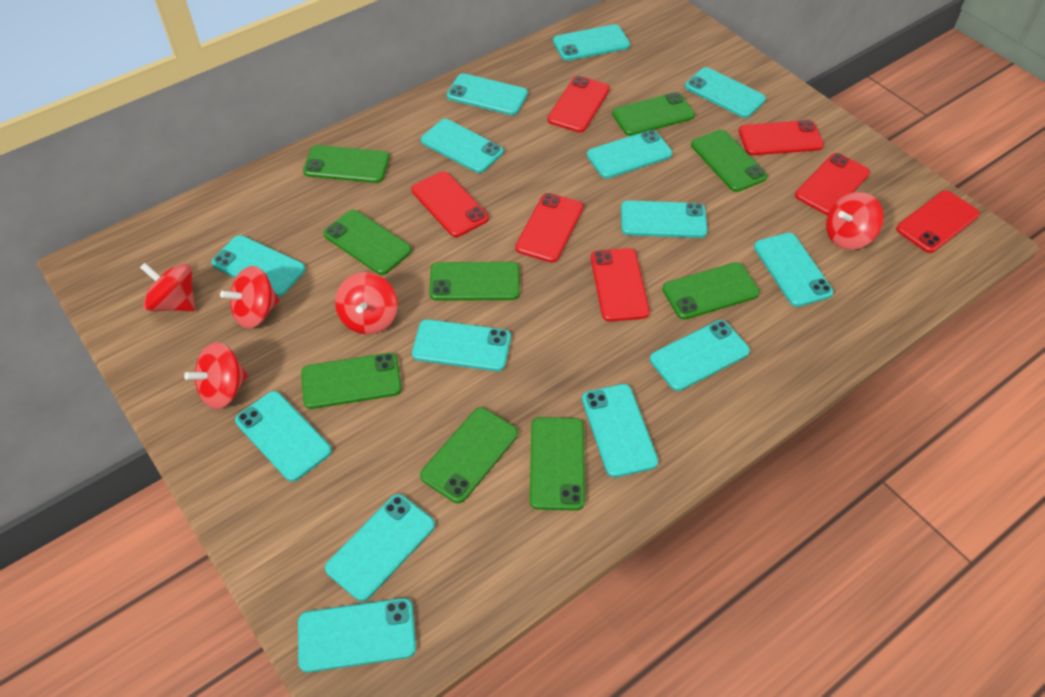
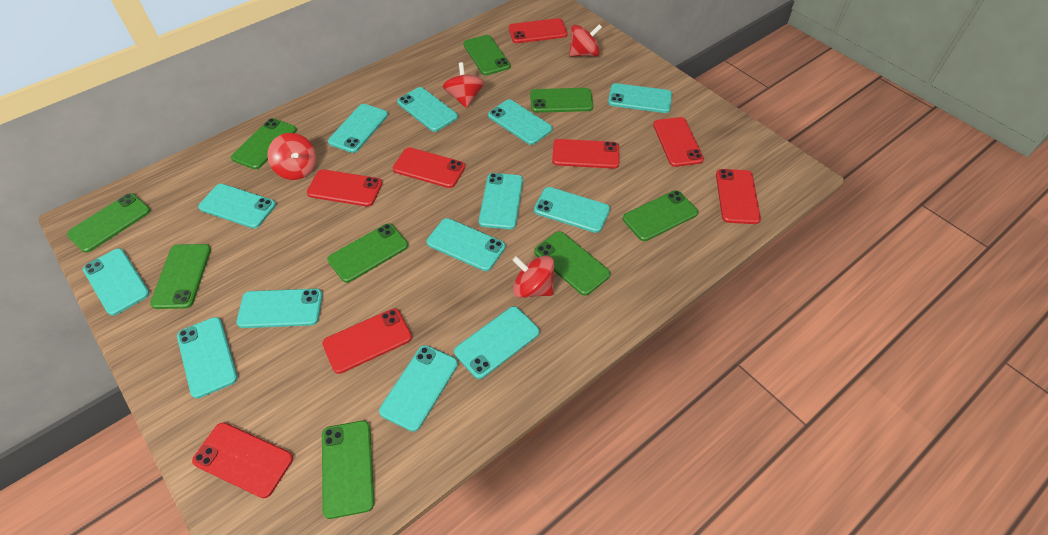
red phone: [411,171,489,237] [515,193,583,263] [548,76,610,132] [591,248,650,322] [739,120,824,155] [795,153,870,215] [896,191,980,253] = 7 -> [192,422,293,498] [307,170,382,207] [322,308,412,374] [393,147,465,188] [509,18,568,43] [552,139,619,169] [653,117,704,167] [716,169,761,224] = 8
red spinning top: [140,263,195,311] [184,342,248,409] [220,266,279,329] [335,272,398,335] [826,192,883,250] = 5 -> [267,133,316,180] [443,62,485,108] [513,256,554,298] [569,24,602,57] = 4
turquoise phone: [211,235,306,297] [235,391,332,482] [298,598,416,672] [325,494,435,601] [412,319,511,371] [421,119,504,173] [447,73,528,115] [553,24,630,61] [582,384,658,477] [587,130,672,179] [621,201,708,238] [650,320,750,391] [685,67,766,118] [754,233,834,307] = 14 -> [83,248,150,316] [177,317,238,398] [198,184,276,229] [236,289,323,328] [328,104,388,153] [379,345,458,432] [397,87,458,132] [427,218,505,271] [454,306,540,379] [479,173,523,229] [488,99,553,145] [534,187,610,233] [608,83,672,113] = 13

